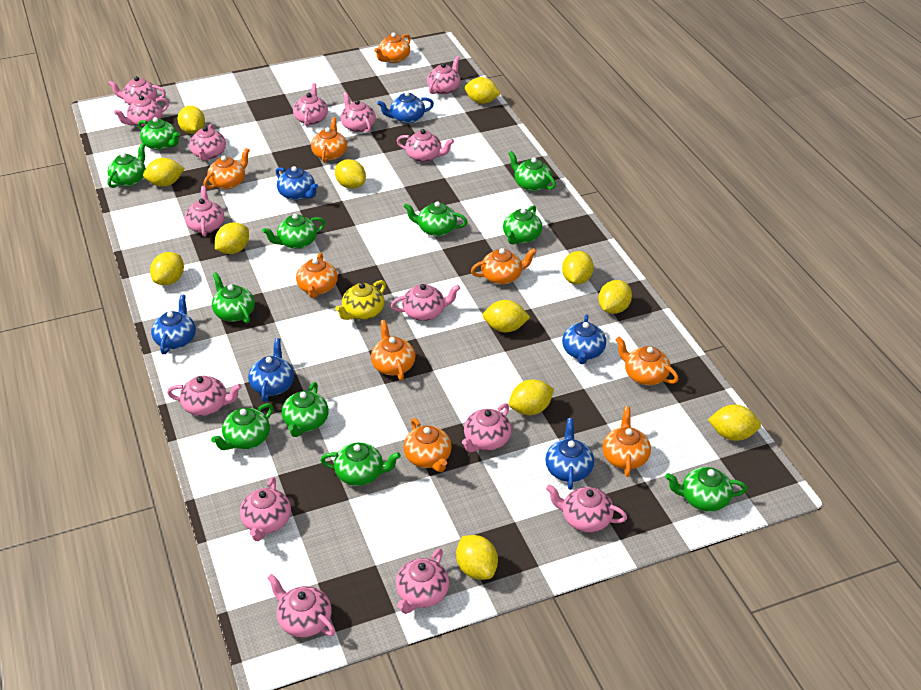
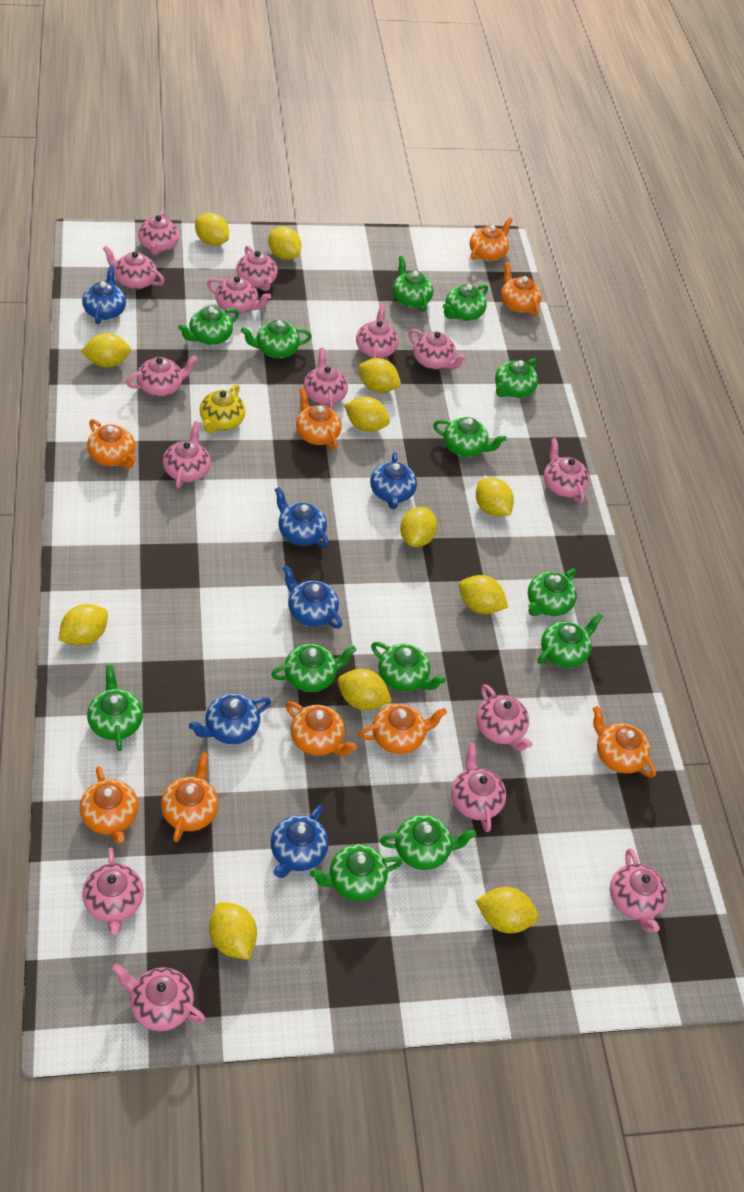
green teapot: [108,143,146,188] [138,117,180,150] [211,403,273,450] [212,272,255,323] [262,214,326,249] [282,382,329,437] [320,443,401,486] [403,201,468,237] [503,205,542,245] [508,151,556,191] [665,467,747,512] = 11 -> [87,665,143,751] [178,307,239,345] [241,320,312,358] [271,644,356,692] [310,844,403,901] [371,642,446,692] [380,815,476,870] [392,256,434,312] [433,417,507,457] [443,284,488,321] [495,358,538,398] [528,569,577,616] [538,613,603,668] = 13

